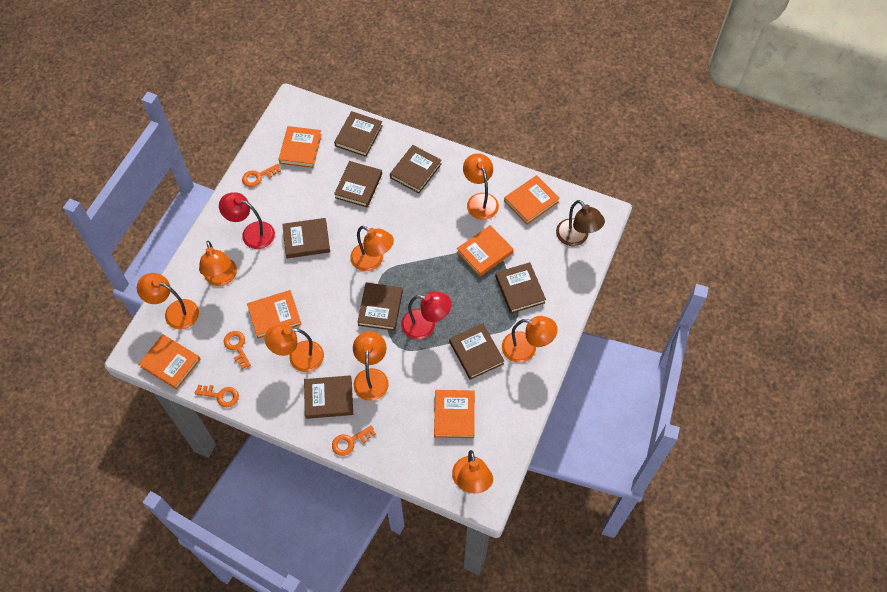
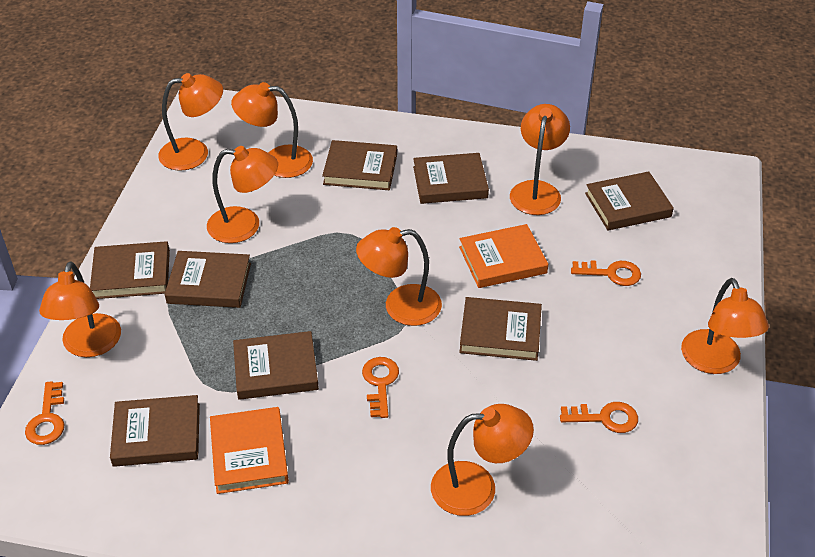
brown lamp: [556,200,605,246] = 1 -> none = 0
orange book: [138,334,201,390] [247,290,302,339] [278,126,322,168] [434,390,475,438] [457,225,514,277] [504,175,560,225] = 6 -> [210,407,289,494] [459,224,548,288] = 2
red lamp: [219,192,275,249] [401,291,452,340] = 2 -> none = 0

